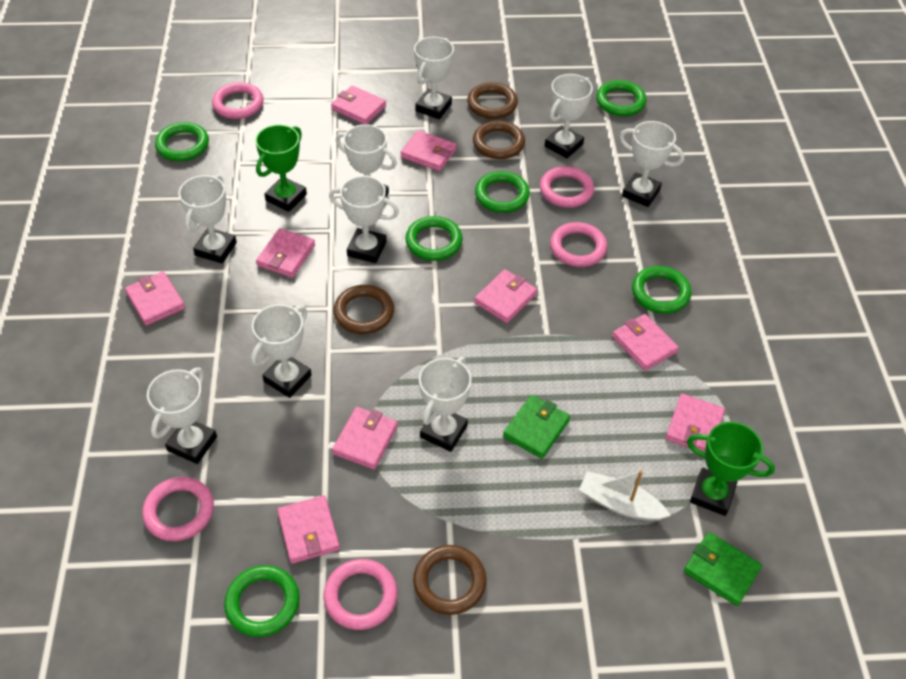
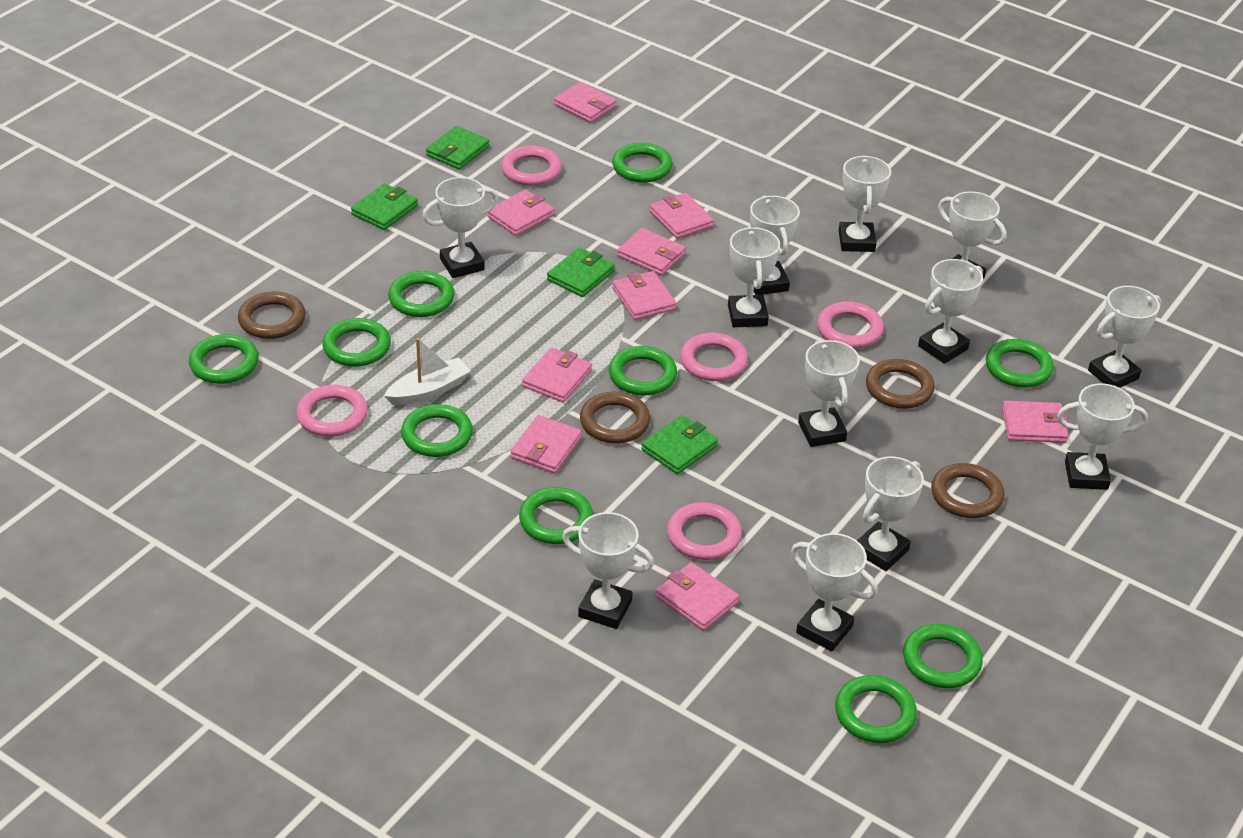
green ring: [155,122,209,161] [224,565,300,637] [405,216,463,261] [475,171,530,213] [596,80,647,116] [632,266,691,314] = 6 -> [189,334,259,384] [322,318,391,367] [388,271,455,317] [401,404,473,457] [519,487,594,544] [609,346,677,396] [612,143,672,183] [835,675,917,743] [903,624,983,688] [986,339,1054,388] = 10
green trophy: [255,125,307,212] [687,422,775,516] = 2 -> none = 0
green wallet: [503,395,570,459] [684,532,762,606] = 2 -> [351,183,418,230] [426,126,489,169] [547,247,615,297] [641,415,718,474] = 4
white trophy: [147,368,217,464] [178,175,237,264] [251,304,312,398] [329,176,399,263] [336,124,397,196] [414,36,454,119] [419,357,471,452] [545,74,593,158] [619,121,684,207] = 9 -> [422,177,498,278] [562,512,654,629] [728,227,780,327] [750,195,800,295] [791,533,878,651] [798,339,860,447] [839,156,891,252] [857,456,924,571] [918,259,983,364] [938,192,1007,279] [1057,383,1148,490] [1088,286,1162,388] = 12

